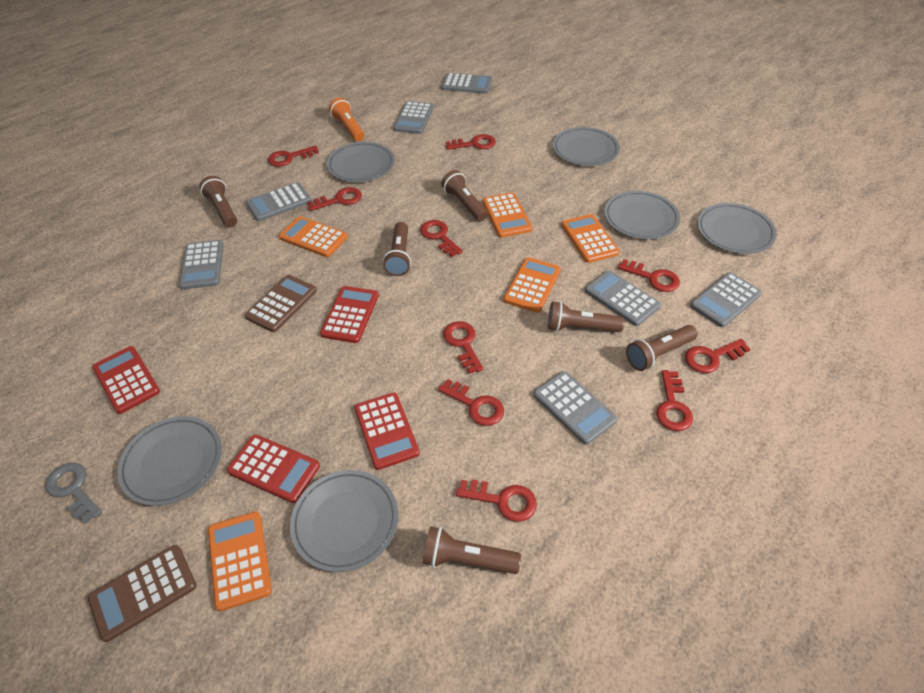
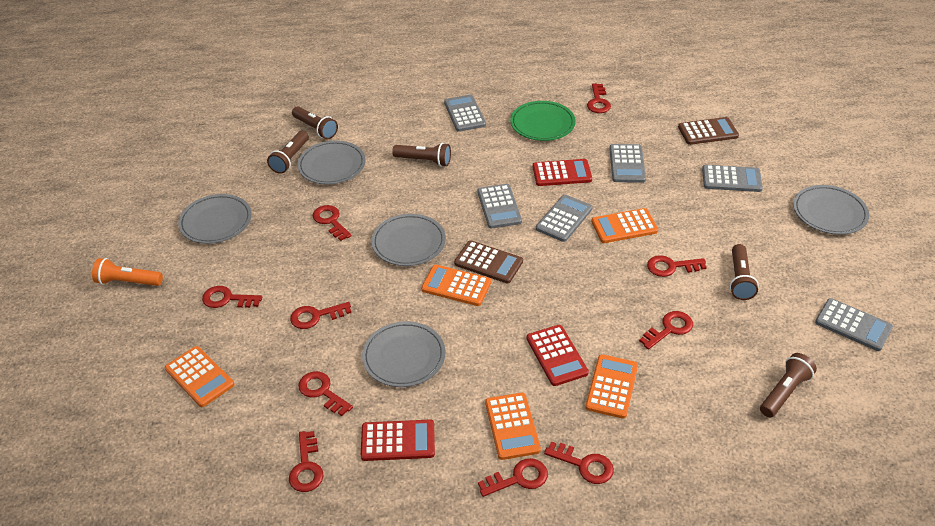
brown flashlight: [199,176,237,227] [383,222,411,276] [423,526,521,574] [441,170,488,221] [548,301,624,332] [626,325,698,371] = 6 -> [267,131,309,174] [292,106,338,139] [392,143,451,167] [730,244,759,300] [760,353,817,417] = 5
green plate: none = 0 -> [510,101,576,141] = 1
grey calculator: [179,240,224,290] [246,182,312,221] [393,101,434,134] [441,73,492,94] [534,371,617,445] [585,270,661,326] [690,272,762,327] = 7 -> [444,95,486,132] [477,184,522,228] [536,195,593,242] [610,144,646,183] [702,165,763,192] [815,298,893,351] = 6
grey key: [45,463,102,524] = 1 -> none = 0
grey plate: [117,416,222,506] [290,470,398,572] [327,142,395,183] [552,127,620,166] [604,191,680,239] [697,203,777,254] = 6 -> [178,194,252,244] [297,140,366,185] [362,321,446,387] [371,214,446,266] [793,185,869,235] = 5
red calculator: [92,346,160,414] [227,434,320,503] [320,286,379,343] [354,392,420,470] = 4 -> [361,419,435,461] [527,325,589,386] [533,159,592,186] = 3

